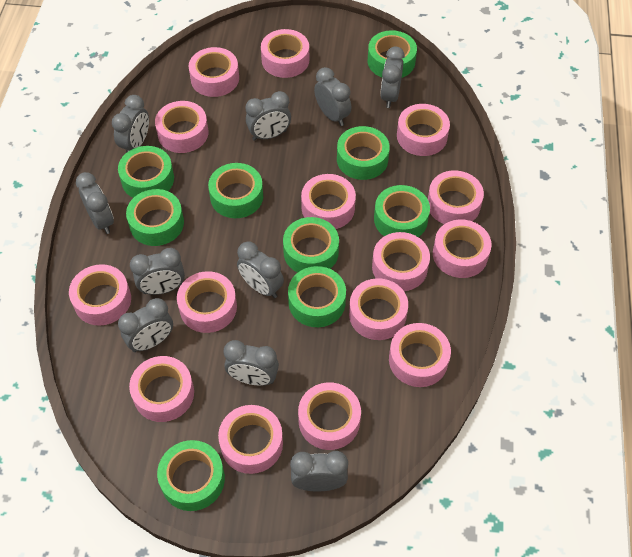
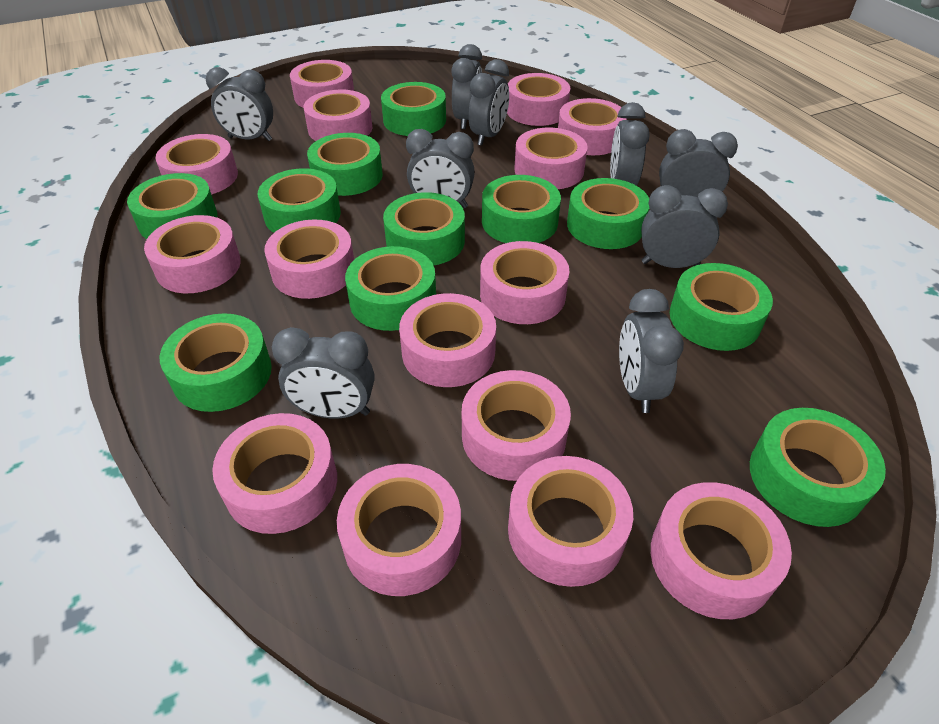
green tape: [118,146,174,198] [126,189,184,246] [157,440,225,511] [208,163,263,218] [283,217,339,272] [288,266,346,327] [337,126,390,180] [368,30,417,78] [374,185,430,237] = 9 -> [127,173,217,239] [160,313,272,412] [258,168,341,233] [307,133,383,196] [345,246,436,331] [381,82,446,136] [383,192,465,266] [482,175,561,243] [567,178,649,249] [670,263,773,351] [750,408,886,527] = 11
grey clock: [76,172,114,234] [112,95,149,153] [118,298,173,352] [130,248,185,295] [224,340,279,386] [237,241,284,298] [245,91,291,141] [290,451,348,491] [314,67,351,126] [380,46,405,108] = 10 -> [206,67,273,141] [272,327,374,419] [406,129,475,208] [452,44,482,129] [468,59,509,146] [610,102,650,185] [619,289,684,413] [641,185,728,268] [659,129,738,198] = 9

